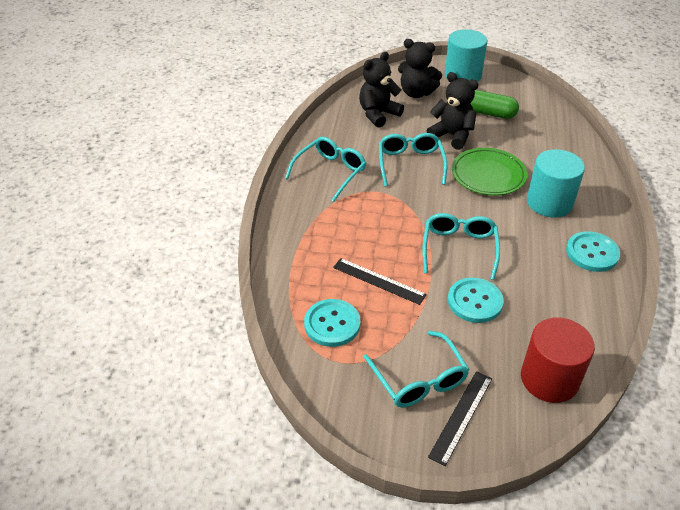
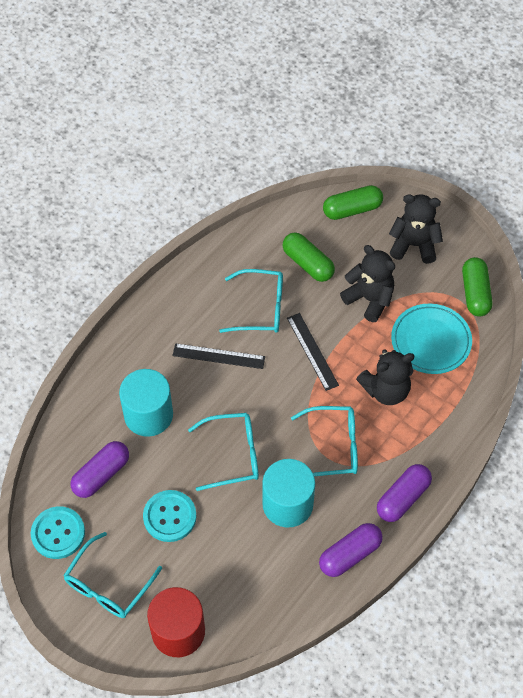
green capsule: [470,90,519,119] = 1 -> [283,233,335,282] [323,185,383,220] [462,257,492,316] = 3
green plate: [452,148,527,195] = 1 -> none = 0
purple capsule: none = 0 -> [71,441,129,498] [319,523,383,577] [377,464,432,522] = 3
turquoise button: [304,299,360,347] [448,278,504,323] [566,231,620,272] = 3 -> [31,506,85,559] [143,490,197,542] = 2
turquoise plate: none = 0 -> [391,304,472,374] = 1

